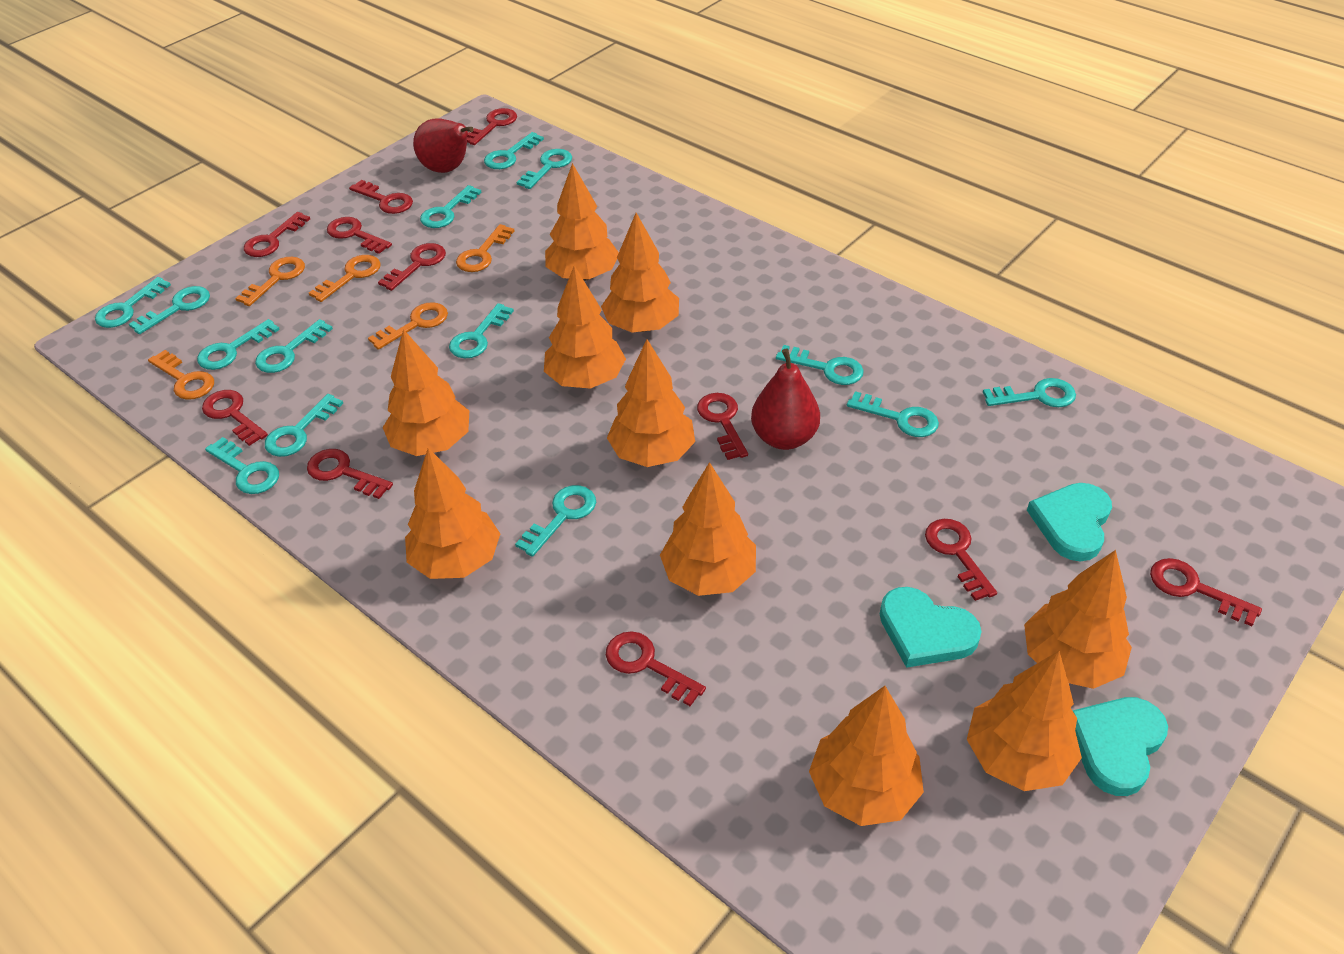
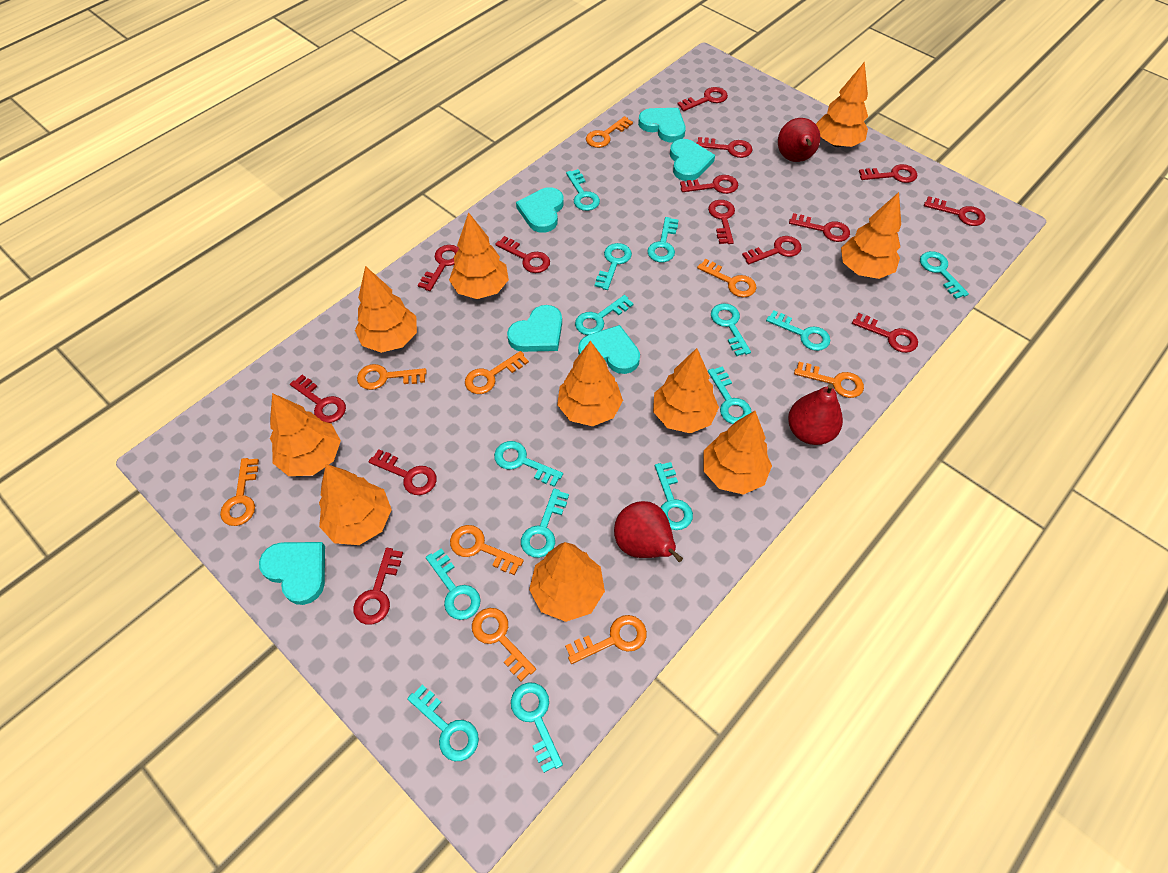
orange key: [148,350,214,400] [235,257,305,306] [309,255,381,302] [368,302,448,350] [456,224,515,272] = 5 -> [220,458,259,526] [357,364,427,390] [450,525,524,575] [465,351,529,394] [472,608,536,681] [565,615,647,664] [586,116,633,148] [697,259,756,297] [794,362,864,398] = 9
red key: [202,390,268,446] [244,212,310,257] [307,449,393,499] [327,217,392,254] [349,180,413,214] [378,243,446,291] [467,108,517,145] [606,631,706,706] [697,393,748,460] [925,519,997,601] [1150,558,1262,626] = 11 -> [290,375,346,423] [353,548,403,625] [369,449,436,495] [418,245,459,291] [495,236,550,273] [677,87,728,111] [680,175,738,194] [696,137,752,158] [708,200,735,244] [742,236,802,265] [789,213,850,242] [852,313,918,353] [859,164,917,183] [924,196,985,226] = 14
red pear: [413,119,474,173] [751,348,820,450] = 2 -> [614,501,683,562] [778,118,821,162] [788,383,843,445] = 3
turquoise heart: [880,587,982,668] [1027,483,1112,561] [1073,697,1168,796] = 3 -> [259,542,325,605] [507,305,562,352] [516,187,564,233] [578,325,640,374] [638,108,686,143] [670,139,715,181] = 6

